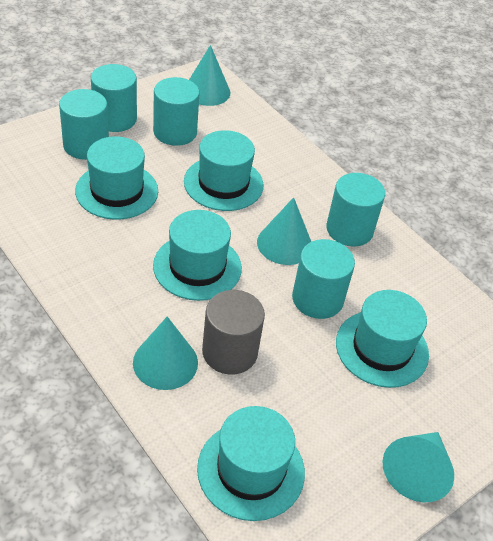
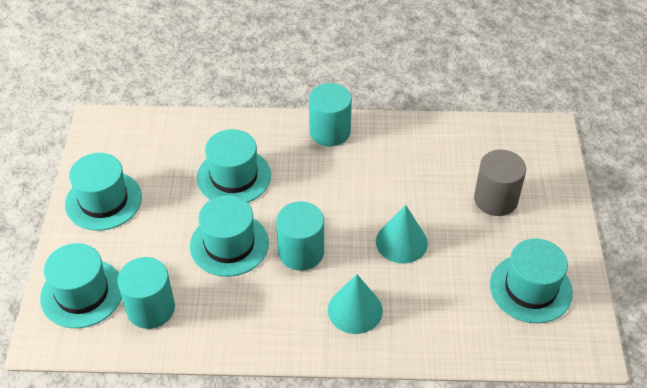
turquoise cone: [133,316,198,390] [189,45,230,106] [257,197,311,265] [383,432,454,502] = 4 -> [328,274,383,334] [376,205,428,264] = 2
turquoise cylinder: [59,89,109,160] [91,64,137,132] [153,77,200,146] [292,239,355,319] [326,173,385,247] = 5 -> [117,257,175,329] [276,202,324,271] [309,83,352,146] = 3

